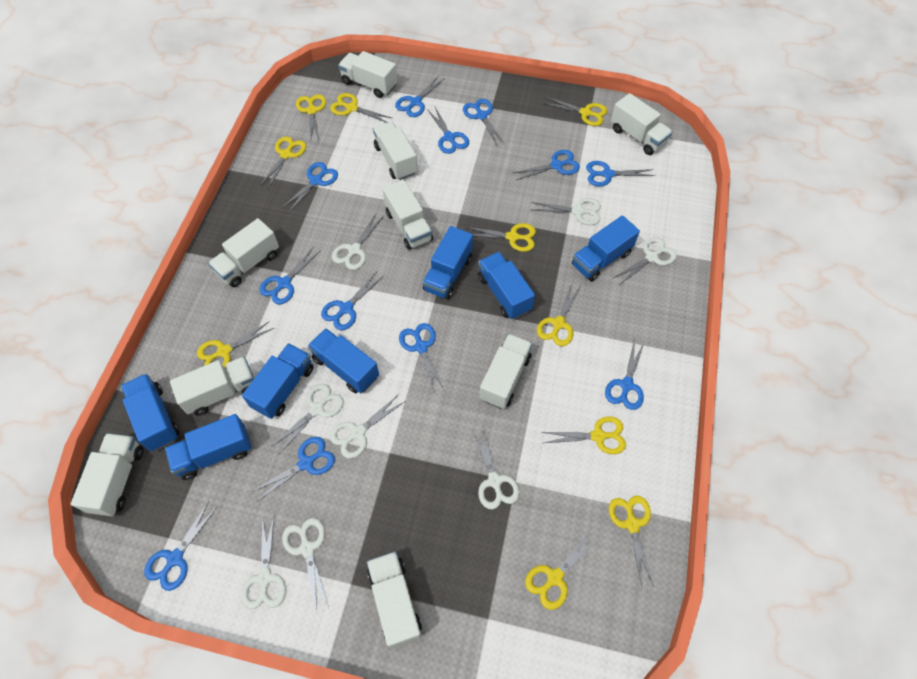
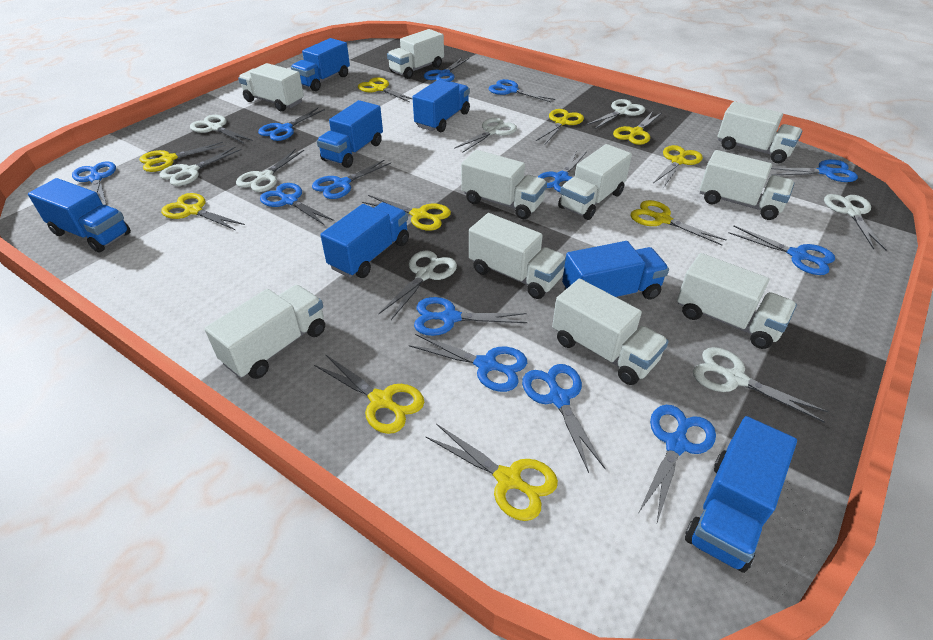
blue scissors: [144,501,218,591] [252,437,335,501] [259,248,321,305] [282,162,338,213] [321,273,384,330] [395,75,445,117] [399,323,445,393] [427,105,469,154] [463,99,505,145] [514,150,580,180] [586,161,655,186] [605,339,645,410] = 12 -> [72,161,116,204] [258,108,325,141] [260,183,334,225] [312,160,391,199] [409,334,527,392] [414,297,528,336] [424,58,469,82] [488,79,555,102] [522,364,606,473] [538,150,586,192] [639,405,716,523] [729,225,835,275] [771,159,858,182] = 13
white truck: [71,433,144,516] [170,357,254,416] [208,218,279,287] [338,51,397,98] [367,551,422,648] [373,122,418,180] [383,180,433,250] [479,334,532,409] [611,93,673,155] = 9 -> [205,285,325,379] [238,63,304,112] [387,29,444,79] [461,150,547,219] [469,213,566,299] [552,279,669,385] [558,144,632,220] [677,253,797,349] [700,150,794,220] [718,101,802,163] = 10

